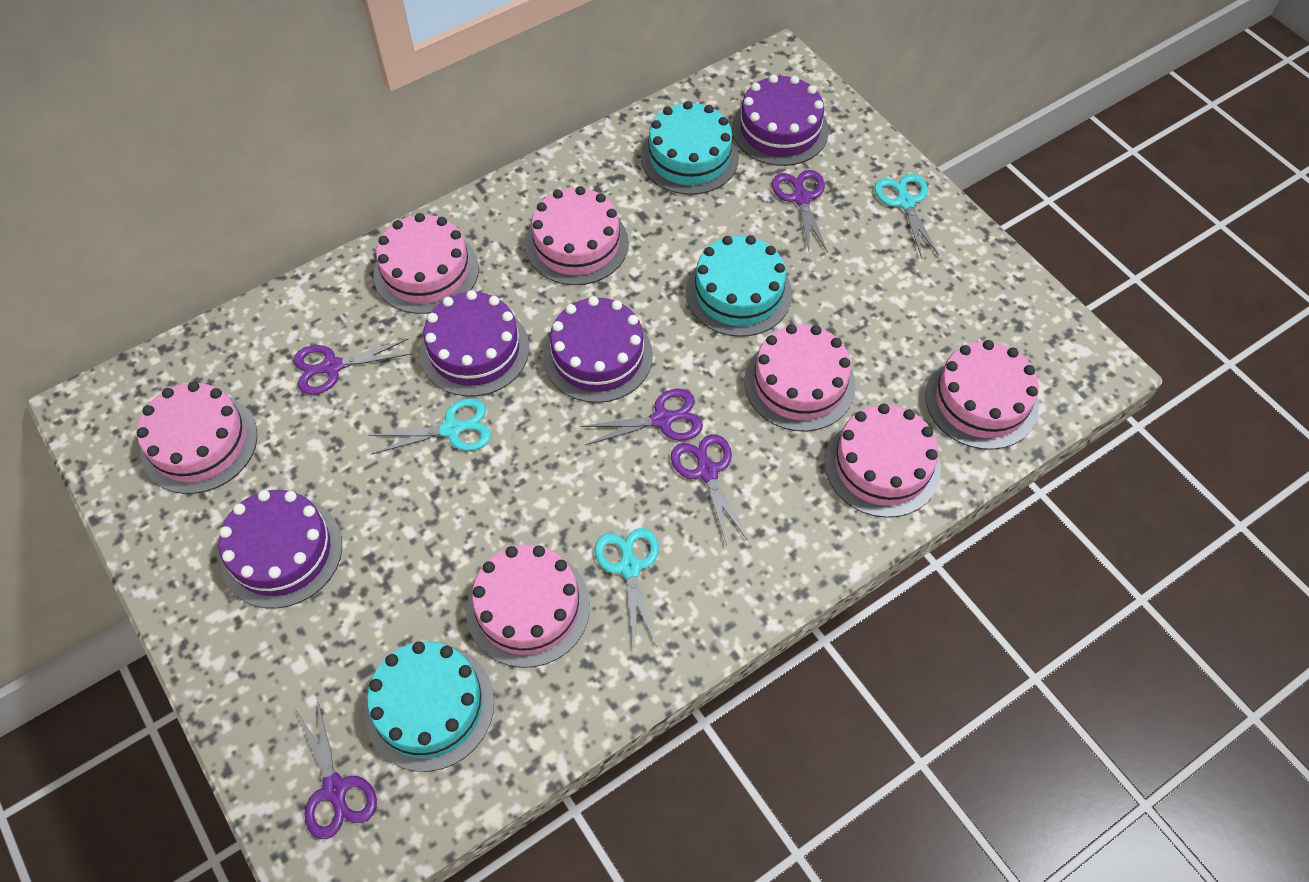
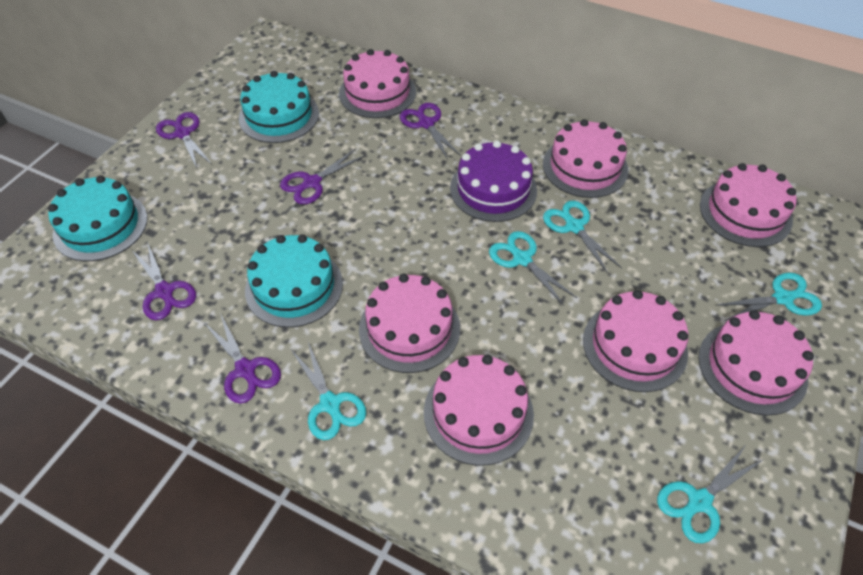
purple cake: [219,490,342,608] [420,290,529,397] [543,296,653,403] [732,75,829,166] = 4 -> [450,141,537,222] = 1
turquoise scissors: [368,398,491,454] [595,528,659,647] [874,174,940,259] = 3 -> [291,342,366,440] [489,231,577,306] [543,201,622,273] [657,445,764,543] [715,273,822,321] = 5

